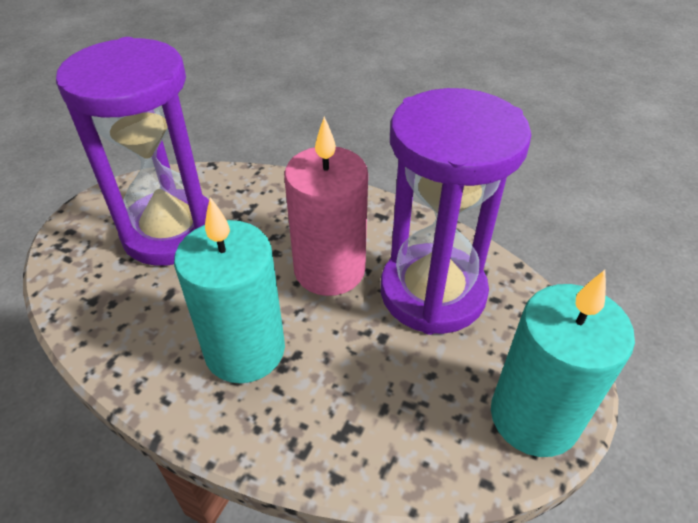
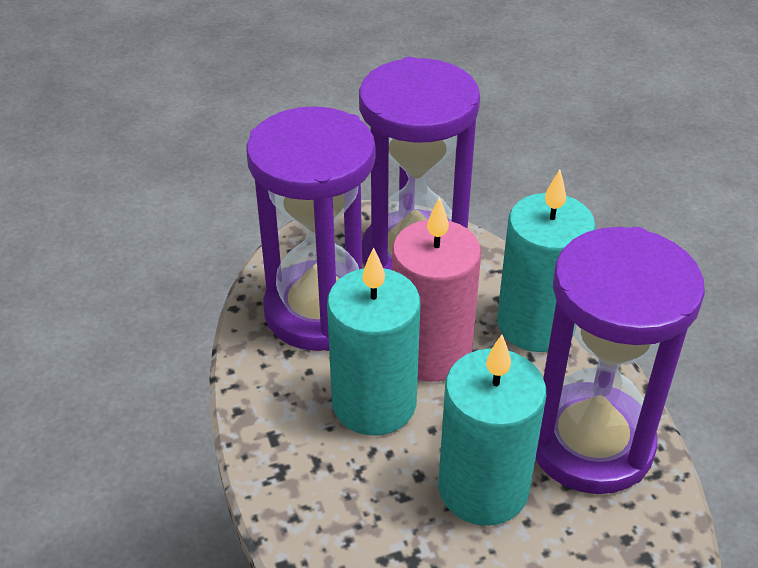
purple hourglass: [56,37,209,266] [381,88,531,335] = 2 -> [246,106,376,351] [359,57,480,270] [536,227,705,494] = 3
turquoise candle: [174,197,285,383] [491,270,635,457] = 2 -> [327,247,420,435] [438,335,546,526] [497,169,596,352] = 3

